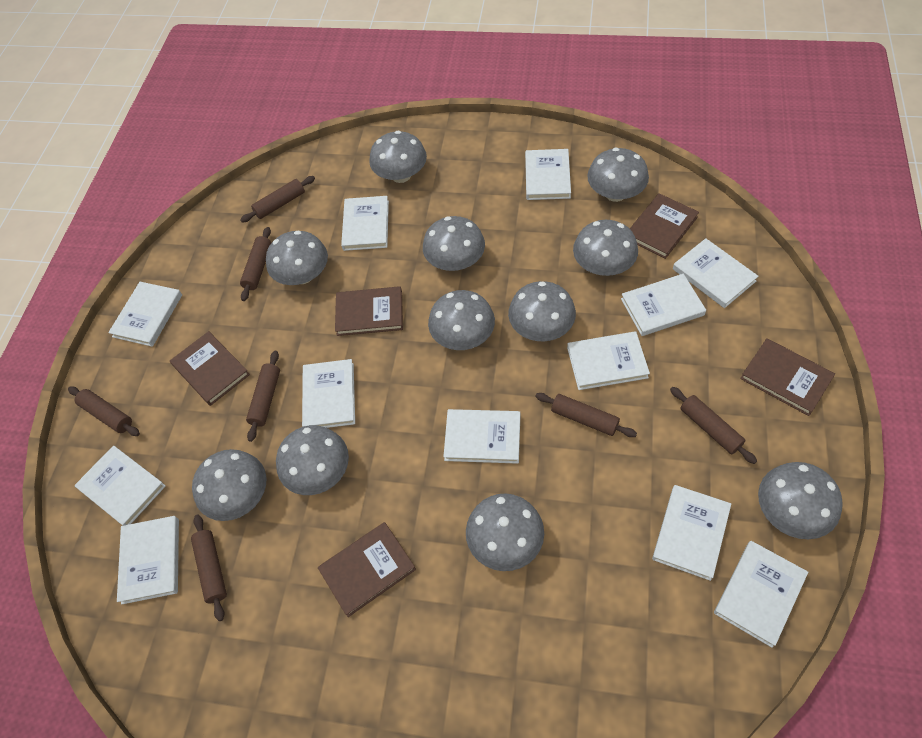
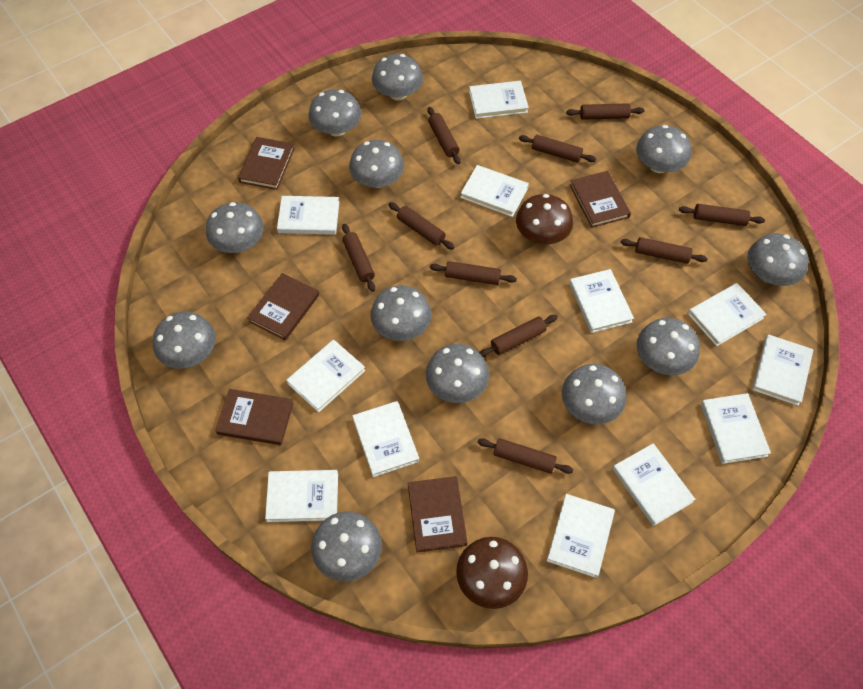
brown mushroom: none = 0 -> [456,537,528,609] [516,194,573,244] = 2
brown rolling pin: [68,387,140,436] [191,515,227,621] [240,176,315,223] [240,227,271,301] [246,351,280,442] [535,393,637,437] [670,387,757,464] = 7 -> [342,224,375,292] [389,202,454,250] [428,107,461,164] [430,261,517,285] [477,438,573,474] [480,315,558,357] [519,135,596,163] [566,103,645,120] [620,237,708,264] [679,204,765,226] = 10
grey mushroom: [192,449,266,521] [266,230,328,285] [276,425,349,495] [369,130,427,183] [423,216,485,271] [428,290,495,350] [466,493,544,571] [508,281,576,341] [573,220,638,276] [587,148,649,202] [758,462,843,539] = 11 -> [153,311,216,369] [206,202,264,253] [308,89,361,136] [311,511,382,582] [349,140,404,188] [370,285,431,341] [372,54,423,101] [426,344,489,403] [562,364,626,424] [636,125,691,173] [637,318,700,375] [747,233,809,286] = 12

